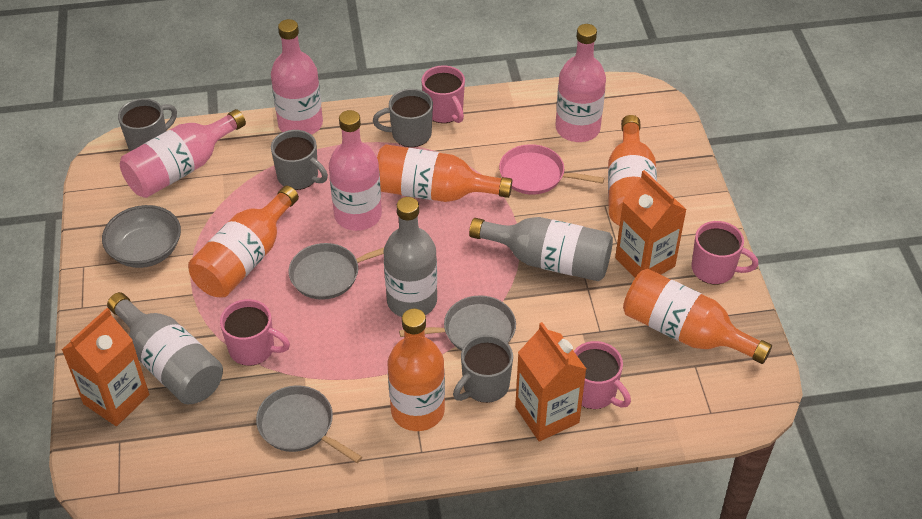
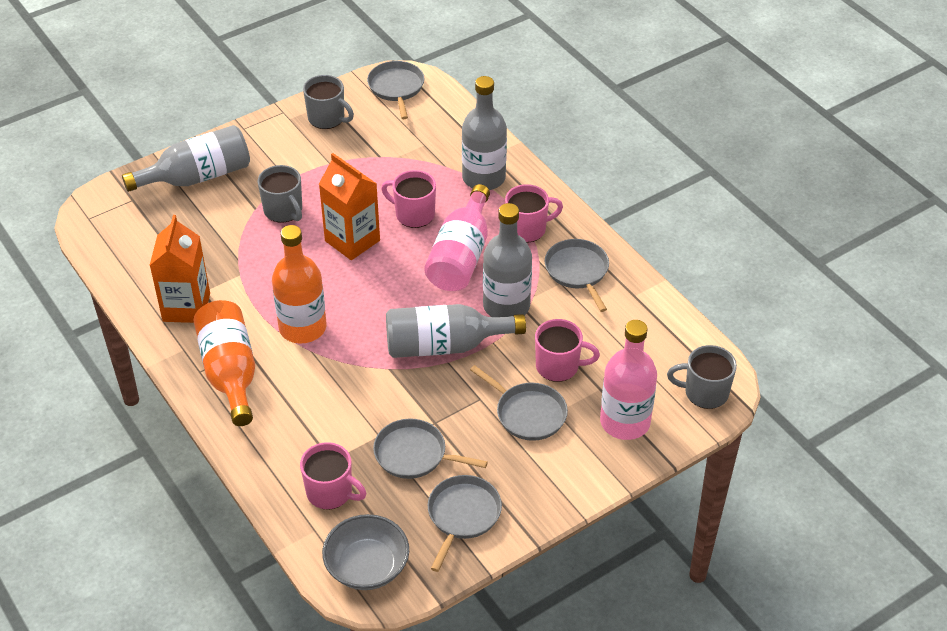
grey bottle: [107,292,223,405] [383,197,437,317] [469,217,613,281] = 3 -> [122,125,250,192] [386,304,526,358] [462,76,507,190] [483,203,532,317] = 4
grey mug: [118,98,177,151] [271,130,328,190] [373,89,433,147] [453,335,513,403] = 4 -> [257,165,302,223] [303,75,354,129] [667,345,737,409] = 3
grey pan: [256,385,362,463] [289,243,384,300] [399,295,516,351] = 3 -> [367,61,424,119] [373,419,488,479] [428,475,502,572] [470,365,568,441] [545,239,609,312] = 5
orange bottle: [188,186,299,298] [377,144,512,202] [388,308,445,431] [608,115,657,226] [623,269,772,364] = 5 -> [193,300,255,426] [272,225,326,343] = 2
orange carton: [62,308,149,426] [515,322,586,441] [615,170,687,278] = 3 -> [149,215,210,323] [319,153,380,260] = 2
pink bottle: [120,109,246,198] [271,19,323,135] [329,110,382,231] [555,24,606,142] = 4 -> [424,184,490,291] [600,320,657,440] = 2
pink pan: [499,144,604,195] = 1 -> none = 0

